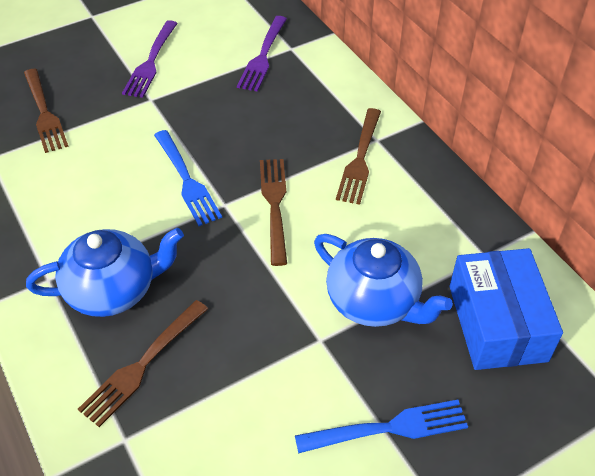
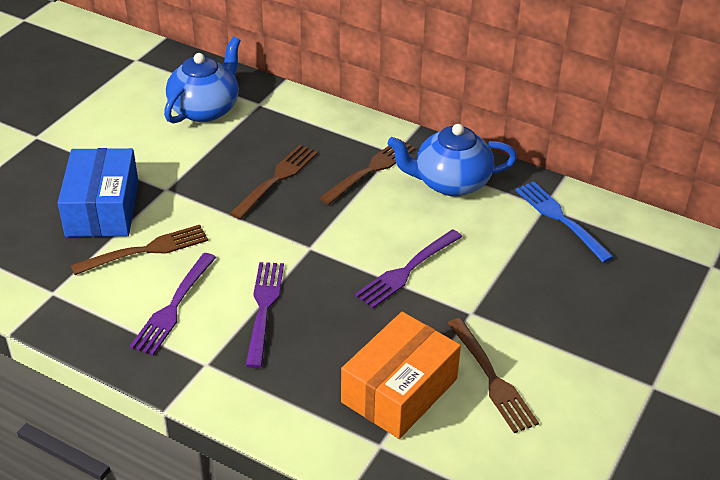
blue fork: [154,130,222,226] [295,400,468,454] = 2 -> [515,181,614,263] = 1
orange box: none = 0 -> [341,312,461,439] = 1
purple fork: [122,20,178,98] [237,16,287,92] = 2 -> [129,253,216,355] [246,262,284,368] [355,229,462,309] = 3

